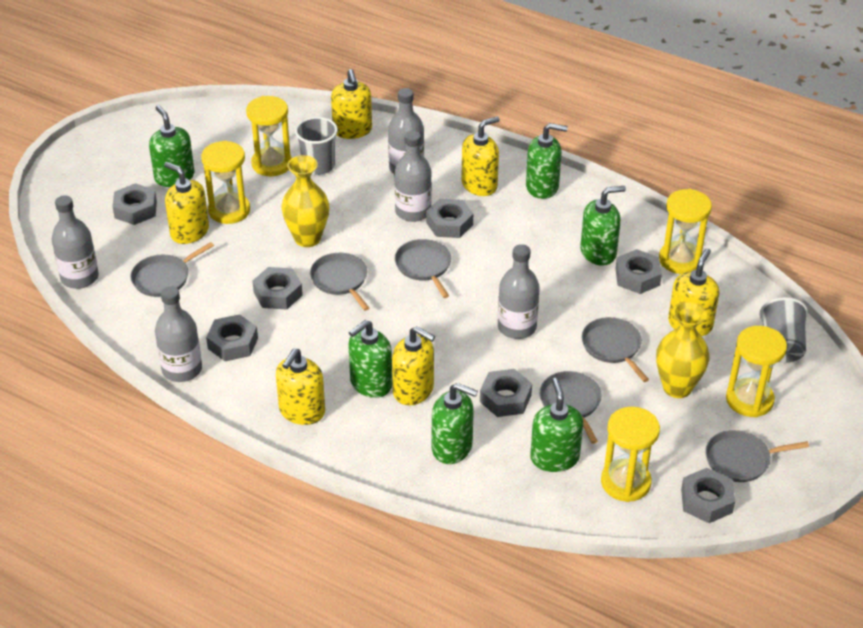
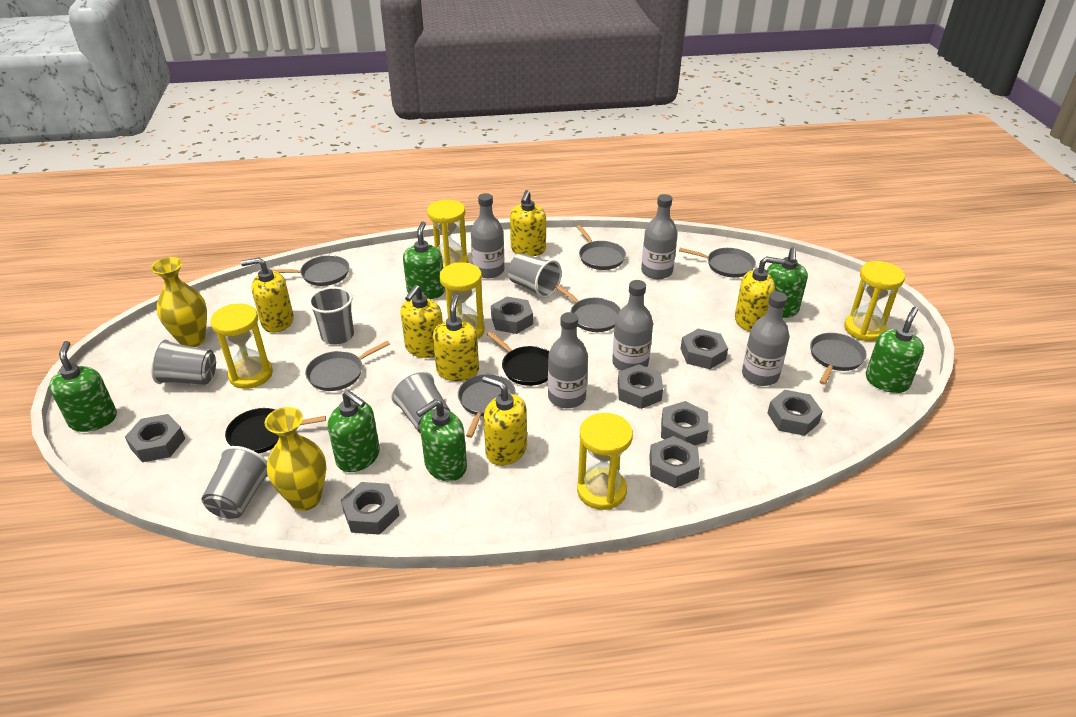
black pan: none = 0 -> [225,408,326,453] [487,332,549,386] = 2
grey cup: [295,117,338,175] [759,297,808,363] = 2 -> [151,339,216,385] [201,446,268,519] [308,287,354,344] [391,371,451,434] [508,253,562,298] = 5
grey nut: [112,183,157,225] [206,314,258,361] [252,267,303,310] [426,199,473,238] [480,369,532,417] [616,249,662,294] [681,468,735,523] = 7 -> [125,414,185,462] [341,482,399,535] [491,297,533,334] [618,364,663,409] [649,436,700,488] [661,401,709,445] [681,328,728,369] [767,390,823,436] = 8
grey pan: [130,242,214,297] [310,253,369,311] [394,239,451,298] [539,371,602,444] [581,317,649,382] [705,430,809,482] = 6 -> [272,255,349,286] [305,341,390,391] [458,374,516,438] [555,284,621,332] [577,225,626,270] [679,248,756,278] [810,333,867,385] = 7

